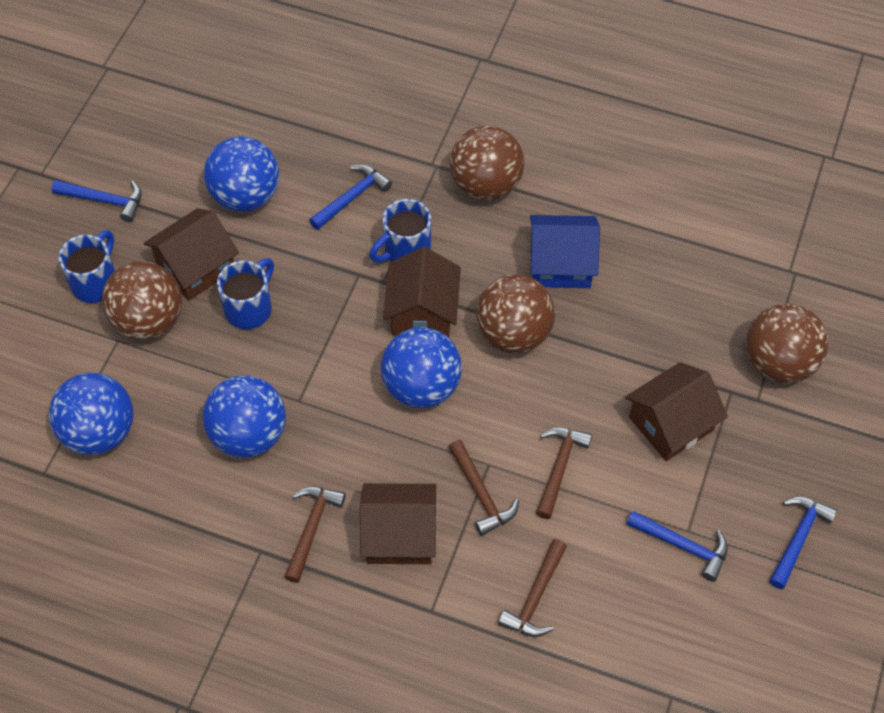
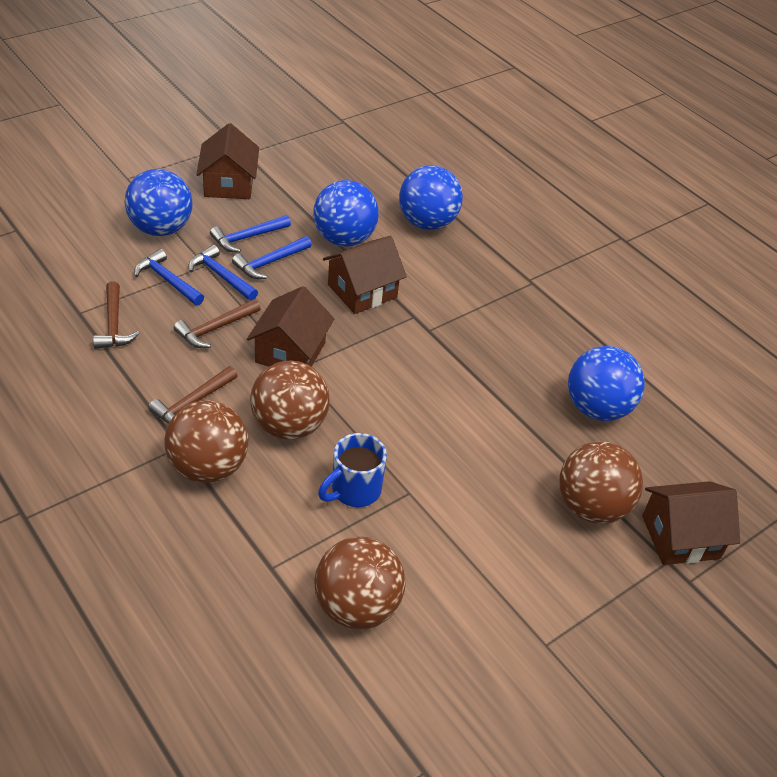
blue house: [530,215,600,288] = 1 -> none = 0
blue mug: [59,230,115,303] [217,258,274,329] [369,199,431,262] = 3 -> [318,433,387,507] = 1
brown hammer: [284,486,346,583] [449,440,519,536] [498,539,567,637] [536,427,592,519] = 4 -> [93,281,140,349] [149,366,238,424] [174,299,261,348] = 3

